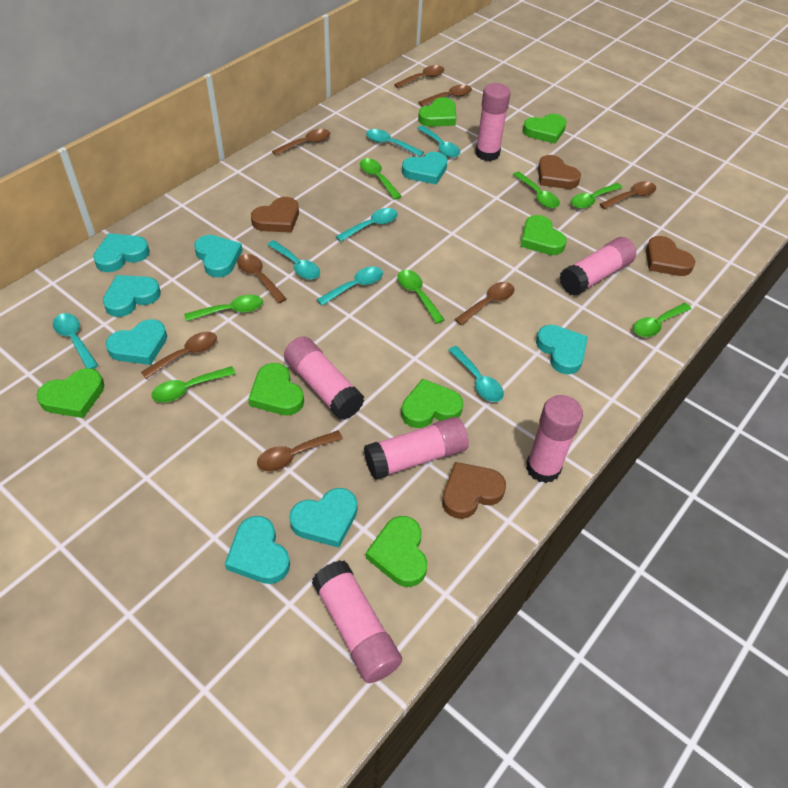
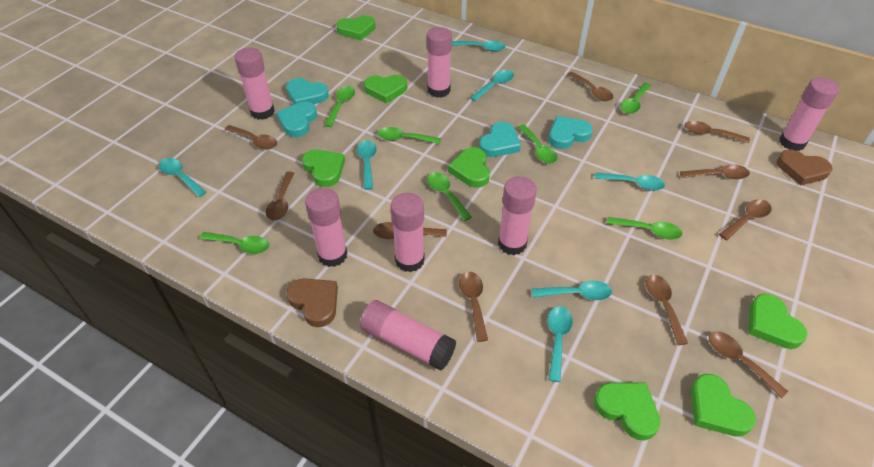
brown heart: [251,197,299,233] [442,462,506,519] [538,155,581,189] [646,236,696,276] = 4 -> [287,278,338,327] [777,150,833,186] = 2
brown spoon: [141,332,217,379] [237,254,287,303] [257,430,343,472] [272,129,330,156] [394,65,444,88] [418,85,472,106] [455,282,514,325] [600,181,656,209] = 8 -> [225,125,277,150] [266,172,295,221] [373,222,447,239] [459,272,488,342] [567,72,613,101] [646,275,688,345] [680,164,750,179] [685,121,750,143] [709,331,788,398] [719,199,772,240] = 10
pink glue stick: [284,336,365,420] [312,560,402,683] [364,417,469,480] [475,83,511,161] [526,395,583,483] [559,237,636,296] = 6 -> [234,47,275,120] [305,188,347,267] [360,300,456,371] [390,193,425,272] [427,27,452,98] [498,176,537,255] [779,77,839,151] = 7
turquoise heart: [93,233,150,272] [103,275,161,317] [105,319,167,365] [194,235,243,277] [225,516,290,584] [289,488,357,548] [402,152,448,185] [536,325,588,375] = 8 -> [276,102,317,137] [286,78,329,104] [479,122,521,157] [549,116,593,149] = 4

